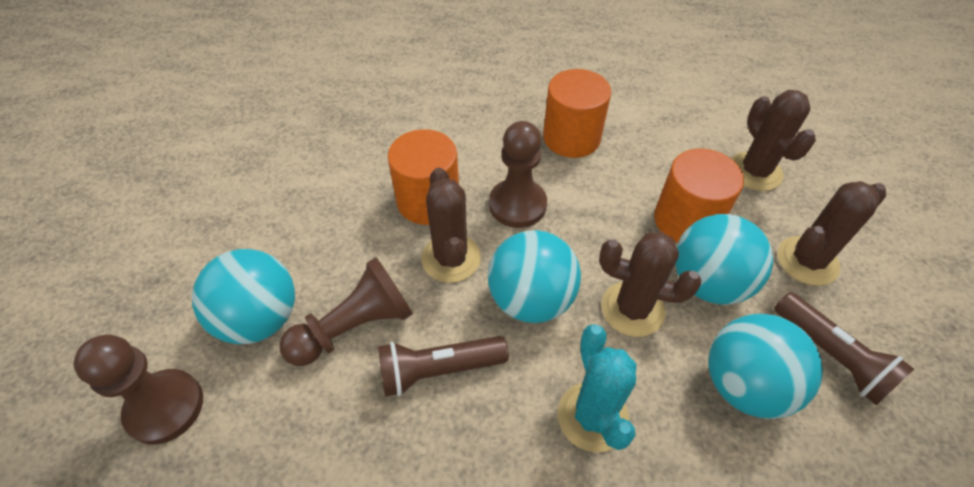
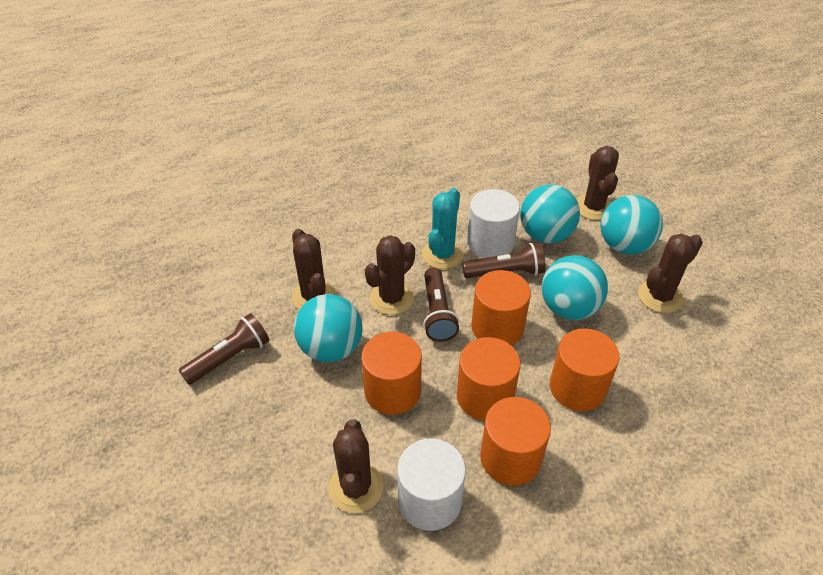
brown cactus: [421,168,481,283] [599,232,701,337] [731,90,816,191] [777,181,886,286] = 4 -> [292,229,336,310] [328,419,384,513] [365,235,415,315] [576,146,619,220] [638,234,703,313] = 5
brown flashlight: [378,336,509,397] [774,292,914,405] = 2 -> [179,313,269,385] [423,267,459,342] [462,243,546,278] = 3
brown pawn: [73,335,203,444] [280,257,413,366] [489,121,547,228] = 3 -> none = 0
orange cylinder: [388,129,459,225] [543,69,611,158] [654,149,744,243] = 3 -> [361,332,422,415] [457,337,521,421] [471,270,531,345] [480,397,551,485] [550,328,620,411] = 5
white cylinder: none = 0 -> [397,438,466,531] [467,189,520,258] = 2

